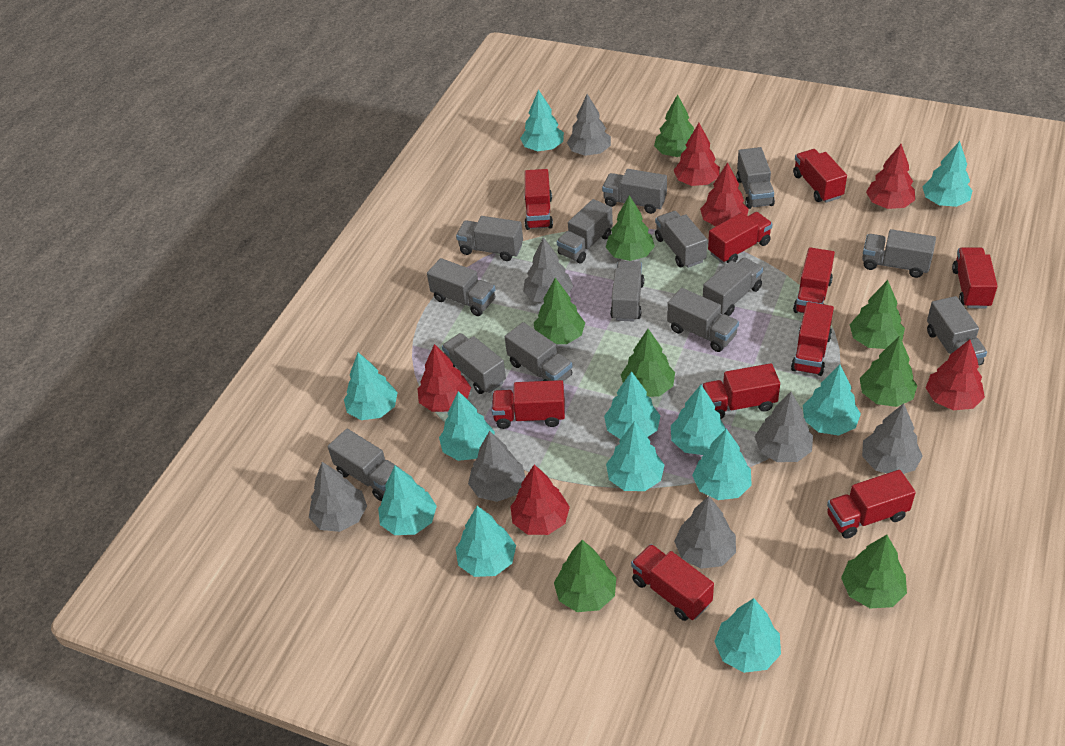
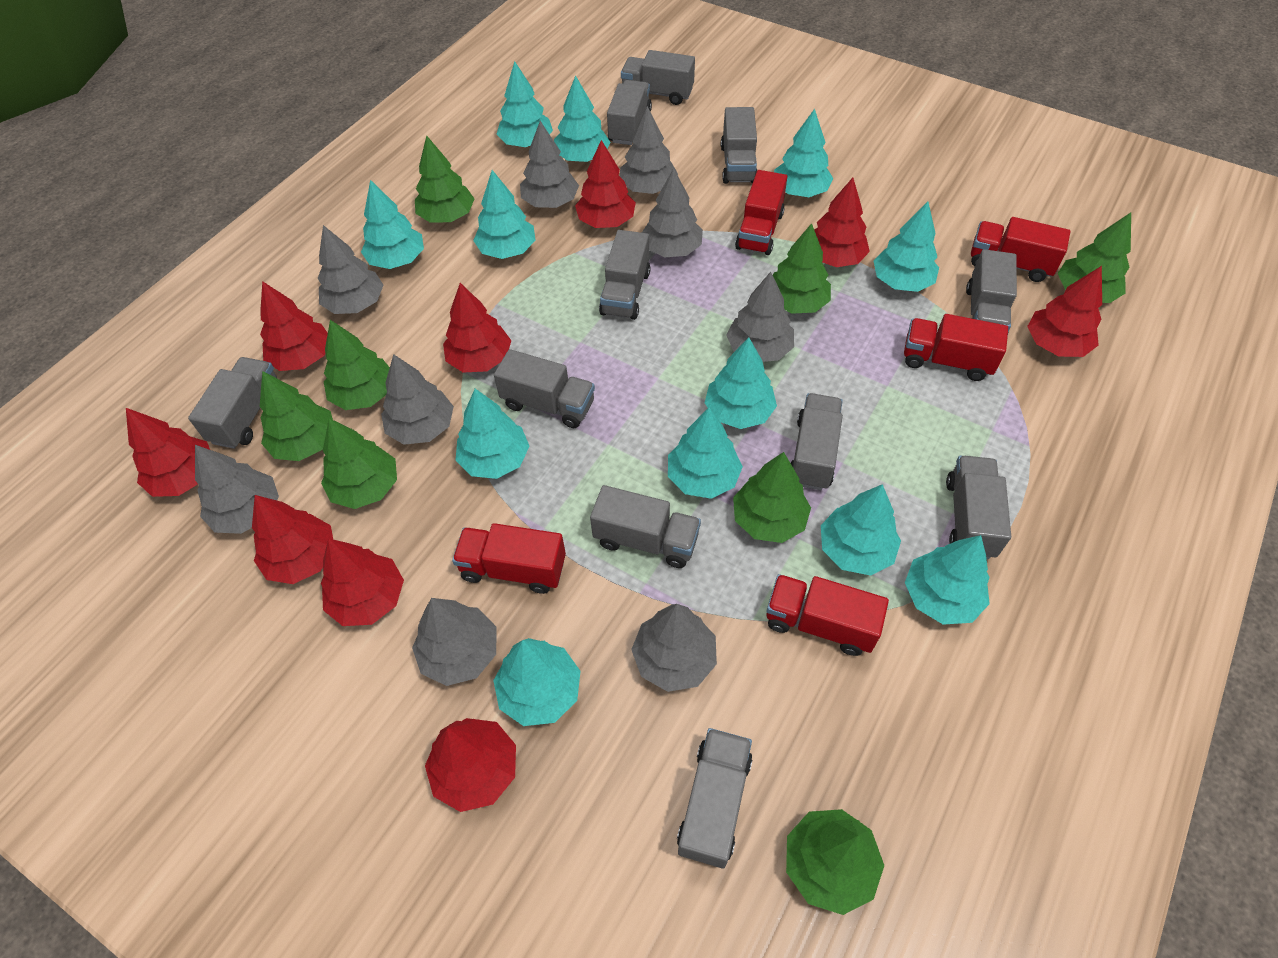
grey tree: [309,462,367,532] [468,431,525,502] [523,237,573,303] [567,94,611,156] [674,496,736,569] [755,392,813,462] [862,403,923,474] = 7 -> [195,445,279,534] [318,225,384,314] [381,354,454,445] [412,598,496,686] [520,121,579,208] [620,106,678,194] [631,604,717,692] [642,168,703,257] [726,272,794,362] = 9
grey truck: [328,429,402,501] [427,258,496,316] [442,333,506,394] [456,216,523,261] [505,322,572,381] [557,199,613,264] [602,169,667,214] [610,261,644,322] [655,211,707,268] [667,288,739,352] [703,257,763,316] [736,147,775,209] [862,229,936,278] [927,296,987,365] = 14 -> [188,357,277,449] [494,349,595,428] [590,485,701,568] [599,230,650,320] [607,80,652,145] [621,50,695,105] [677,728,752,869] [721,107,757,184] [791,393,843,490] [946,456,1011,559] [966,249,1017,333] = 11
red tree: [418,344,471,412] [510,464,570,535] [674,123,720,186] [700,162,749,226] [866,144,915,209] [926,339,985,410] = 6 -> [126,408,210,497] [252,495,333,584] [260,281,328,371] [321,538,404,626] [425,718,516,812] [443,283,511,373] [575,140,636,228] [814,178,870,267] [1027,266,1102,357] = 9
red truck: [492,380,565,429] [524,169,553,230] [631,544,714,621] [702,363,780,419] [708,212,772,263] [791,302,834,376] [793,149,847,203] [793,247,835,313] [827,470,916,539] [952,247,998,309] = 10 -> [452,523,566,594] [735,170,787,255] [767,574,889,656] [904,314,1008,381] [971,217,1070,282] = 5

